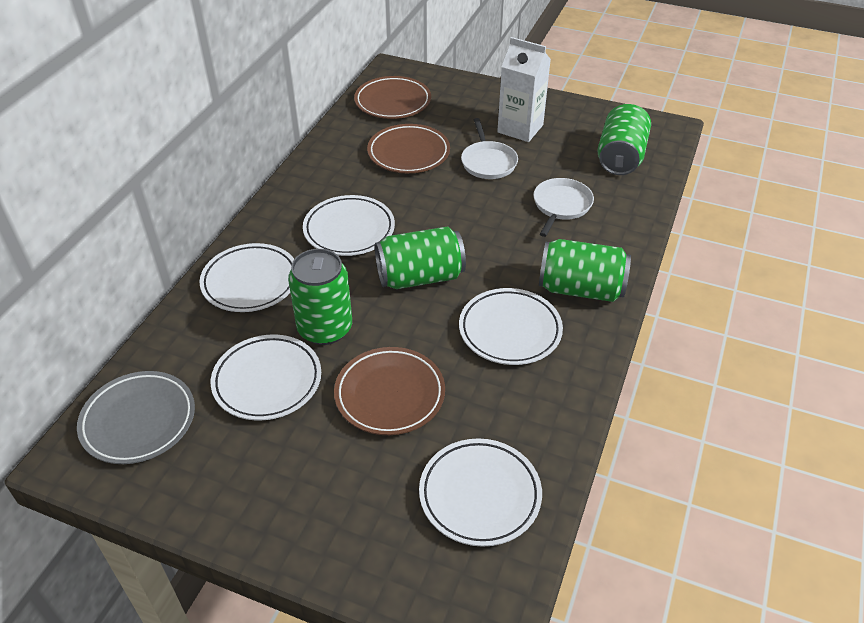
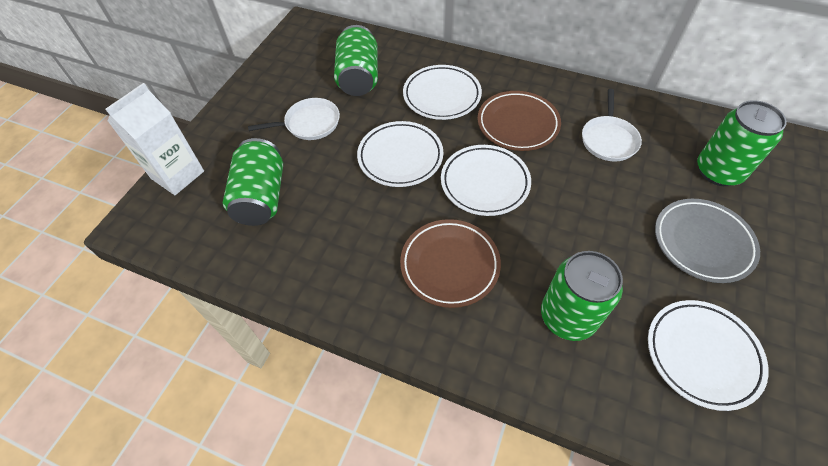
brown plate: [334,347,445,435] [354,76,431,119] [367,124,450,173] = 3 -> [400,219,501,308] [478,91,561,151] = 2
white plate: [200,243,294,312] [211,335,321,421] [303,195,395,256] [419,438,542,547] [459,288,563,365] = 5 -> [357,121,443,187] [403,65,482,120] [441,145,531,216] [648,300,769,411] = 4

